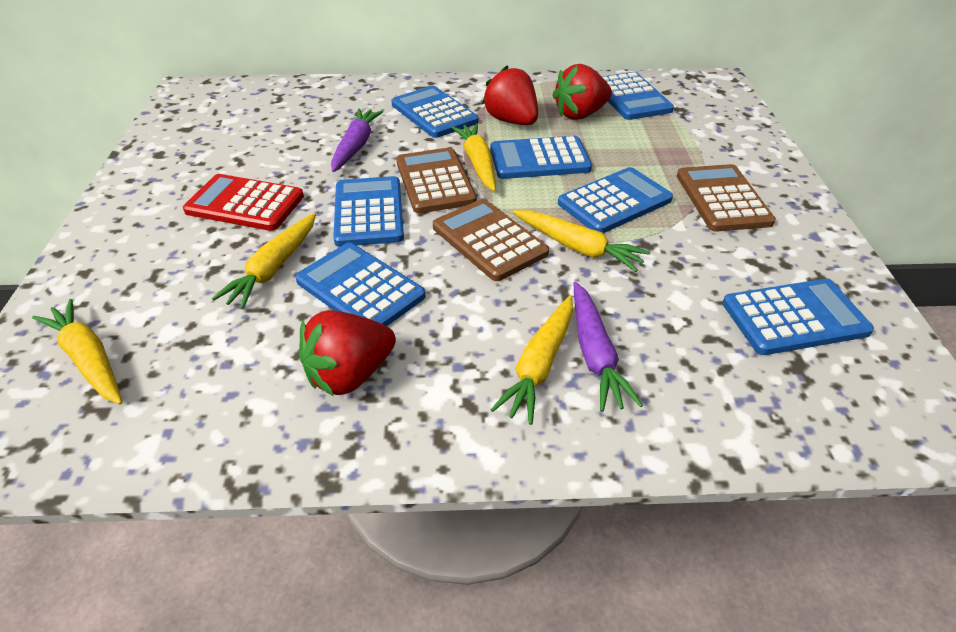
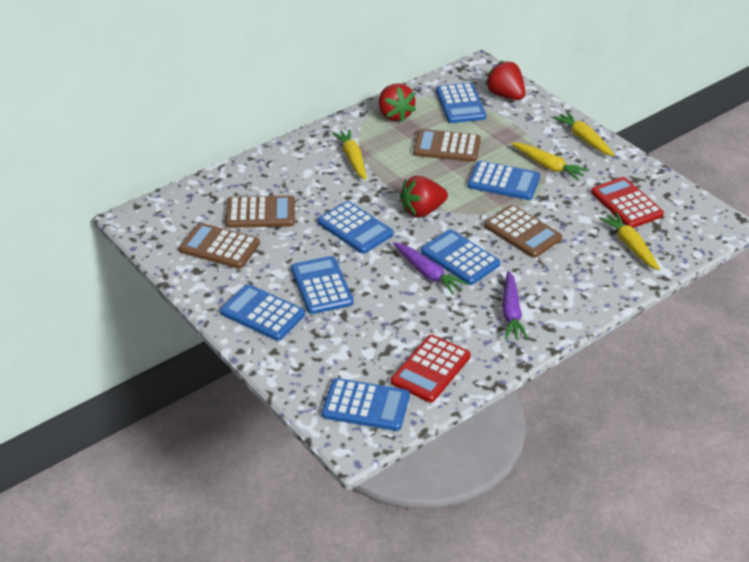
brown calculator: [396,148,477,213] [433,199,549,281] [677,164,776,232] = 3 -> [179,223,260,269] [226,195,295,228] [413,129,481,162] [484,205,562,258] = 4
red calculator: [183,174,304,231] = 1 -> [391,335,471,403] [591,177,664,228] = 2
yellow carrot: [32,299,122,405] [212,213,316,309] [451,123,496,191] [491,296,573,425] [513,210,650,272] = 5 -> [332,129,367,180] [511,142,589,181] [553,111,615,156] [599,212,660,271] = 4

